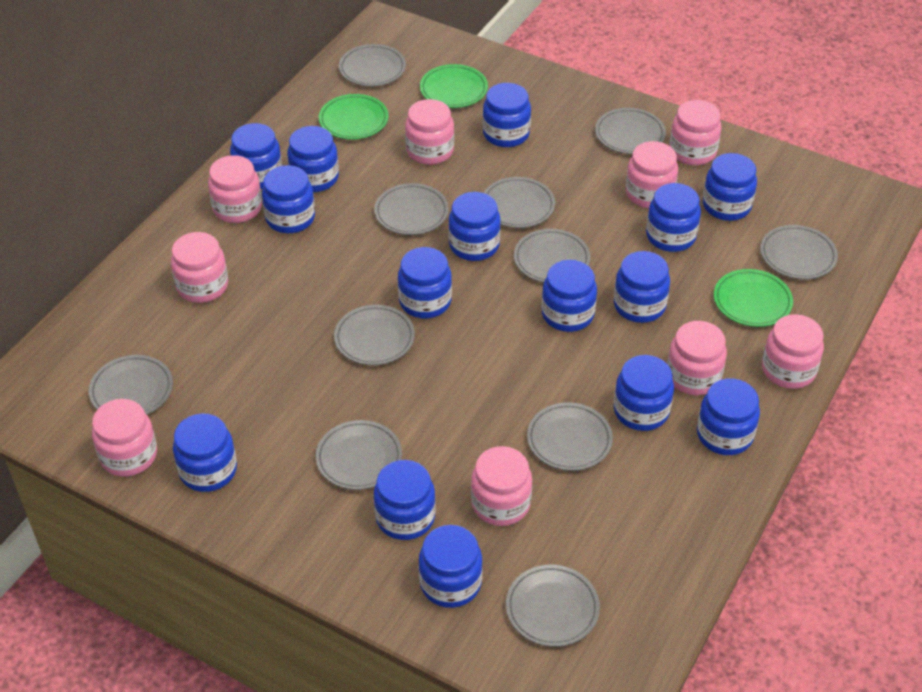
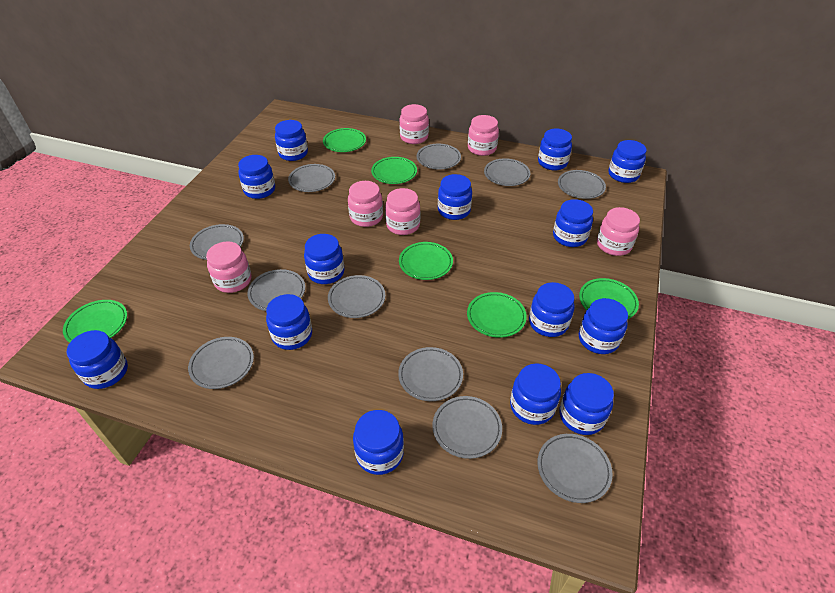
blue jar: [173,413,237,492] [230,123,282,189] [262,165,315,233] [287,126,339,192] [374,460,436,540] [398,247,452,318] [419,525,483,608] [448,192,501,261] [483,83,531,147] [542,260,597,332] [614,251,670,323] [614,355,674,431] [646,183,701,252] [697,378,760,455] [703,153,757,221] = 15 -> [66,330,128,389] [238,155,275,199] [266,294,312,350] [275,120,308,161] [304,234,344,284] [353,410,404,475] [438,174,472,220] [510,363,561,425] [529,282,575,337] [538,128,572,170] [553,199,593,247] [559,373,614,435] [579,298,628,354] [609,140,647,183] = 14
green plate: [319,94,388,140] [420,64,488,108] [714,269,793,327] = 3 -> [63,300,127,343] [323,128,366,152] [371,157,417,184] [399,242,453,280] [467,292,527,338] [579,278,639,319] = 6
pink jar: [92,399,157,477] [171,232,228,303] [208,155,262,223] [405,99,454,165] [471,446,532,526] [626,141,678,208] [667,321,727,395] [670,100,721,165] [762,314,824,389] = 9 -> [206,241,252,293] [348,181,383,227] [385,188,420,235] [399,104,429,144] [468,115,499,156] [597,207,640,256] = 6

